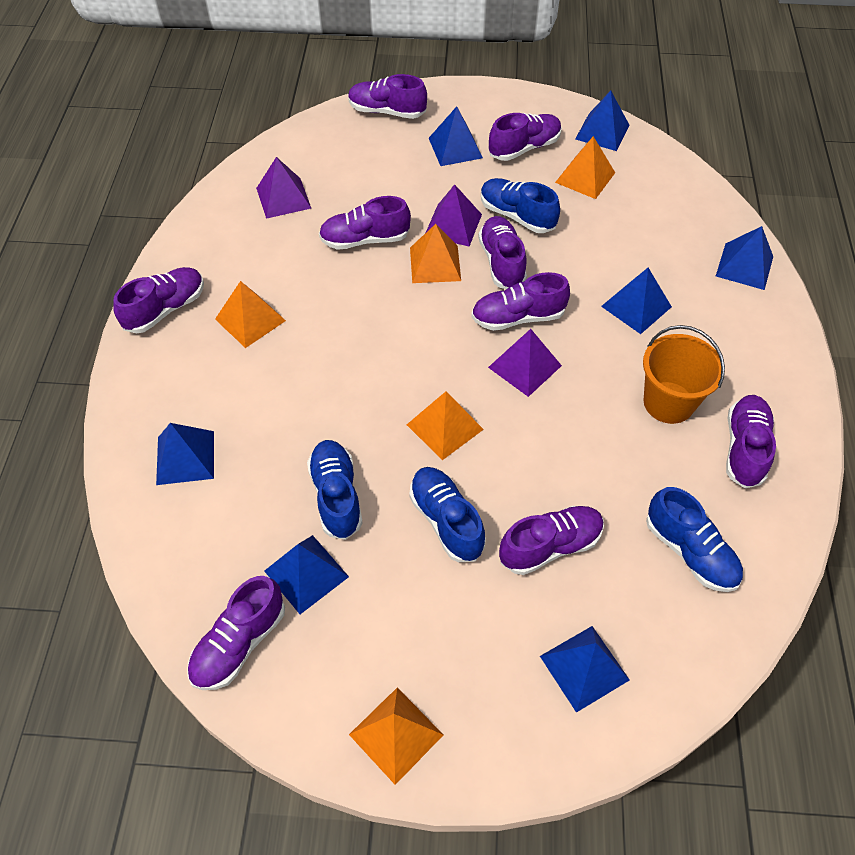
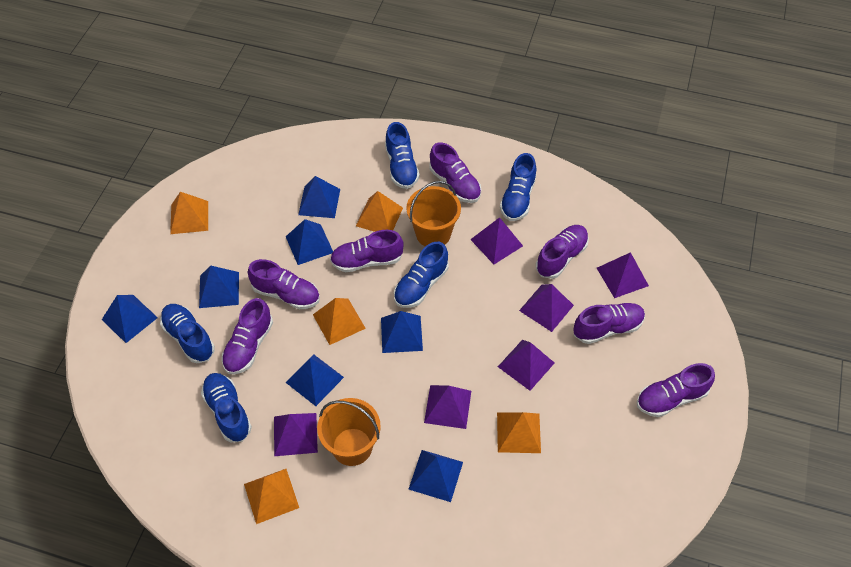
blue shoe: [307,440,363,540] [409,467,486,562] [481,178,560,233] [646,487,743,592] = 4 -> [160,304,215,363] [201,373,252,442] [385,122,419,189] [394,242,449,308] [500,153,536,221] = 5
orange bucket: [643,325,725,424] = 1 -> [317,398,381,466] [406,181,461,247] = 2
purple pyramid: [256,157,311,219] [426,184,482,246] [488,329,562,397] = 3 -> [274,413,318,456] [424,385,471,429] [470,217,523,264] [498,340,554,391] [519,284,574,332] [597,252,649,298] = 6
purple shoe: [113,267,204,333] [187,576,285,690] [319,196,411,250] [348,74,427,119] [471,272,570,331] [478,216,527,289] [489,113,562,161] [499,506,604,575] [726,395,776,488] = 9 -> [222,298,273,374] [248,259,320,309] [330,230,404,272] [429,142,481,203] [536,225,589,279] [573,303,645,344] [637,363,715,417] = 7

